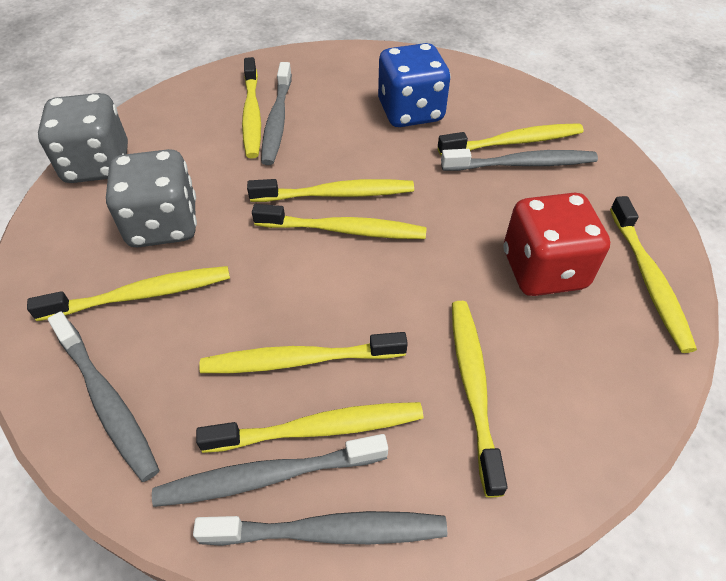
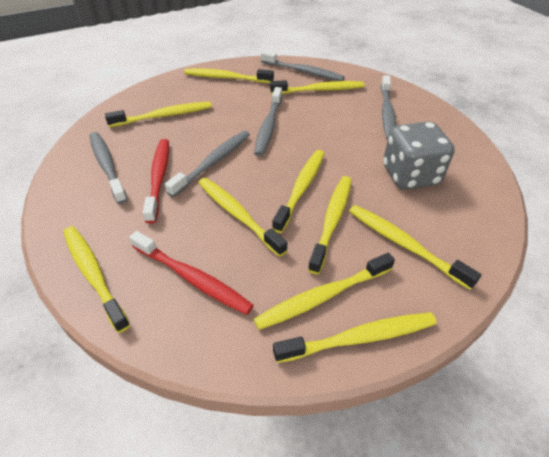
blue dice: [378,43,451,127] = 1 -> none = 0
grey dice: [38,93,128,183] [106,149,197,247] = 2 -> [383,121,455,190] = 1
red dice: [503,193,610,296] = 1 -> none = 0
red toothbrush: none = 0 -> [129,231,254,315] [143,139,169,224] = 2
yellow toothbrush: [27,266,230,321] [196,402,423,453] [199,332,408,373] [242,57,261,158] [247,179,414,202] [252,204,426,239] [438,123,584,156] [452,301,508,498] [610,196,697,353] = 9 -> [63,226,130,333] [105,102,212,127] [184,68,274,83] [198,178,287,257] [253,253,395,330] [270,80,364,95] [272,150,325,233] [273,312,437,363] [308,176,352,274] [349,205,481,290] = 10

